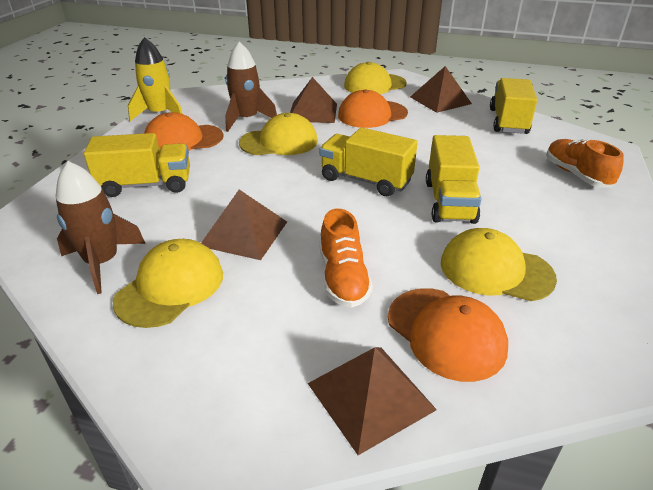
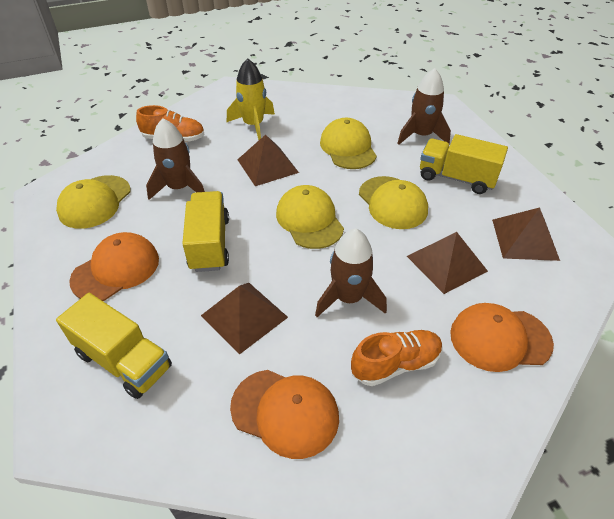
brown rocket: [55,161,146,294] [225,42,277,132] = 2 -> [146,118,205,200] [315,228,387,317] [397,68,451,145] = 3
yellow truck: [84,133,190,197] [320,127,418,196] [426,135,481,224] [490,78,537,134] = 4 -> [56,293,172,399] [182,191,229,272] [420,134,508,194] = 3

